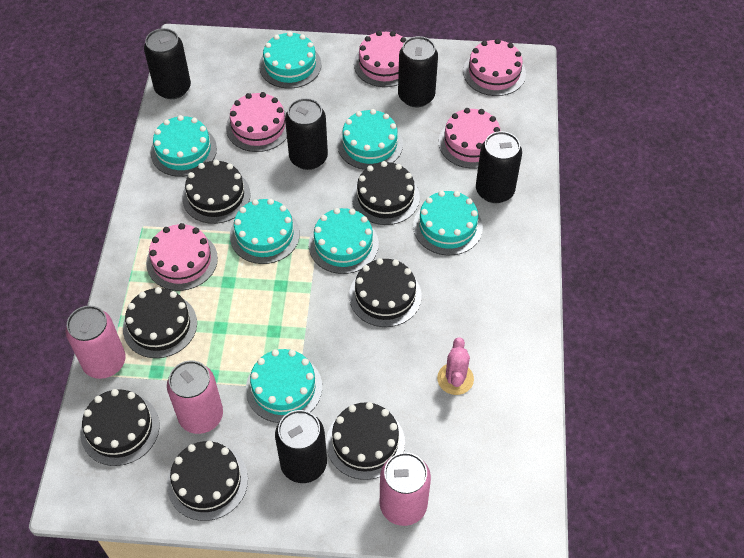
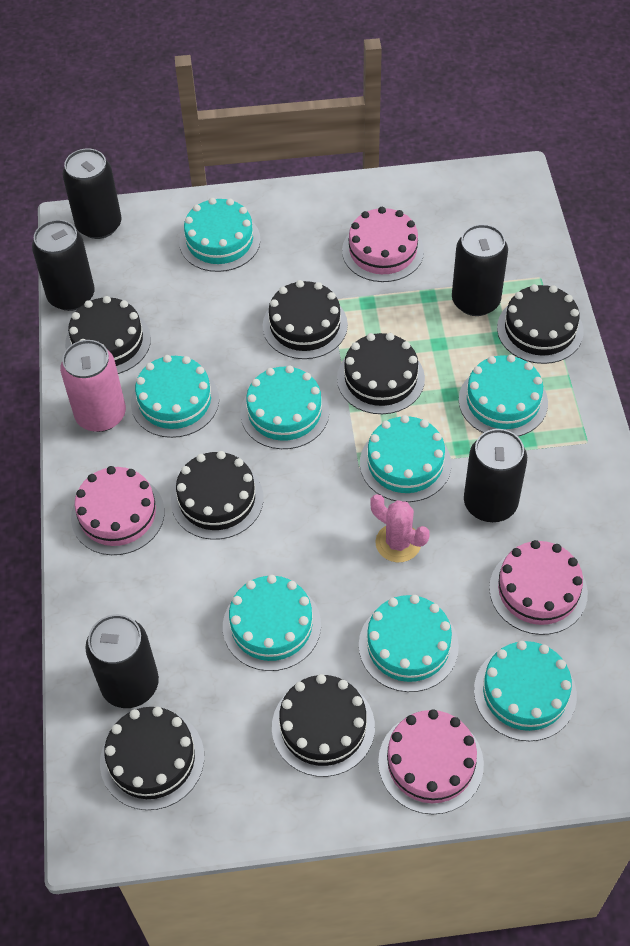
pink cake: [146,223,218,291] [226,92,287,152] [354,31,406,87] [439,108,500,169] [463,39,526,96] = 5 -> [71,466,165,555] [342,207,424,282] [378,709,484,814] [489,540,588,635] = 4
pink can: [66,306,125,379] [167,360,223,434] [380,452,431,526] = 3 -> [60,340,126,432] = 1
turquoise cake: [150,115,217,177] [230,199,300,264] [246,349,322,423] [259,31,322,89] [309,208,379,274] [337,109,403,170] [413,191,483,255] = 7 -> [131,355,219,438] [179,198,261,272] [223,575,321,671] [240,365,329,449] [359,595,459,692] [360,415,451,502] [459,355,548,436] [474,641,577,741] = 8

